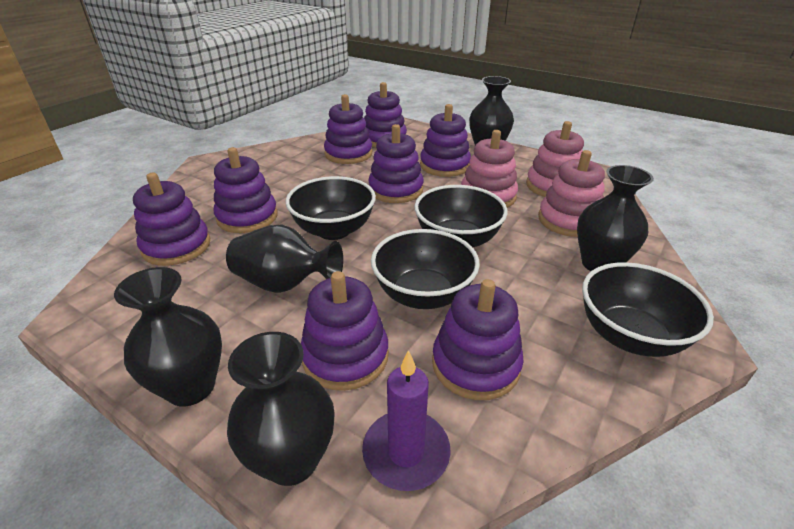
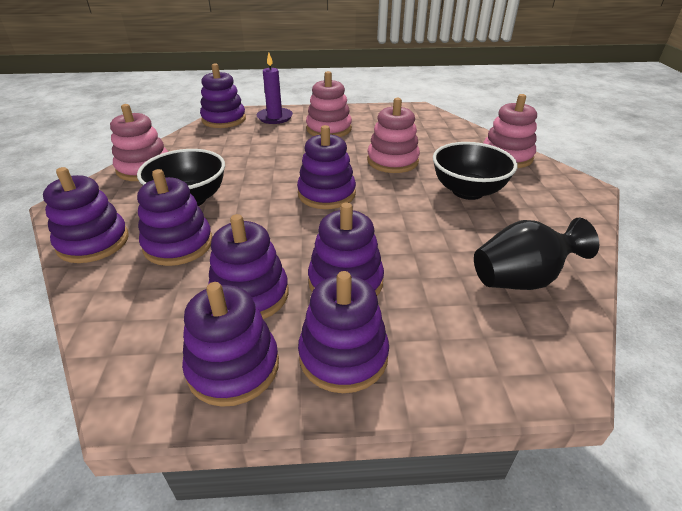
black bowl: [286,176,376,240] [371,229,480,309] [414,185,507,247] [582,262,714,357] = 4 -> [137,149,225,206] [433,142,517,200] = 2
black vase: [114,267,222,406] [226,224,343,293] [227,332,335,486] [469,76,514,145] [577,165,654,271] = 5 -> [474,218,599,290] = 1
pink stacking toy: [461,130,518,208] [526,121,584,197] [538,150,605,237] = 3 -> [110,104,168,181] [306,71,352,137] [367,98,420,173] [483,94,537,168] = 4

